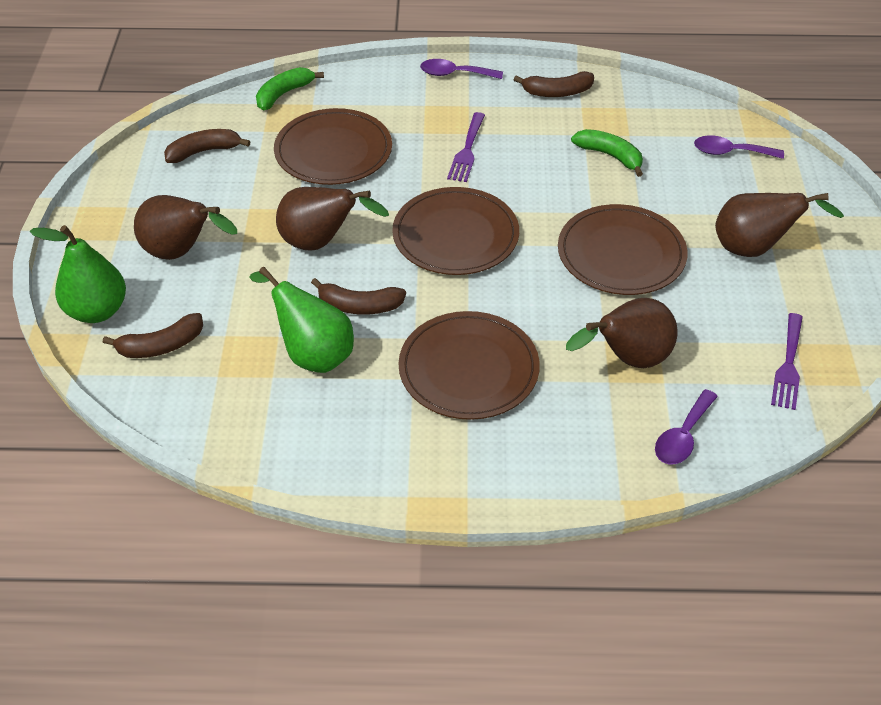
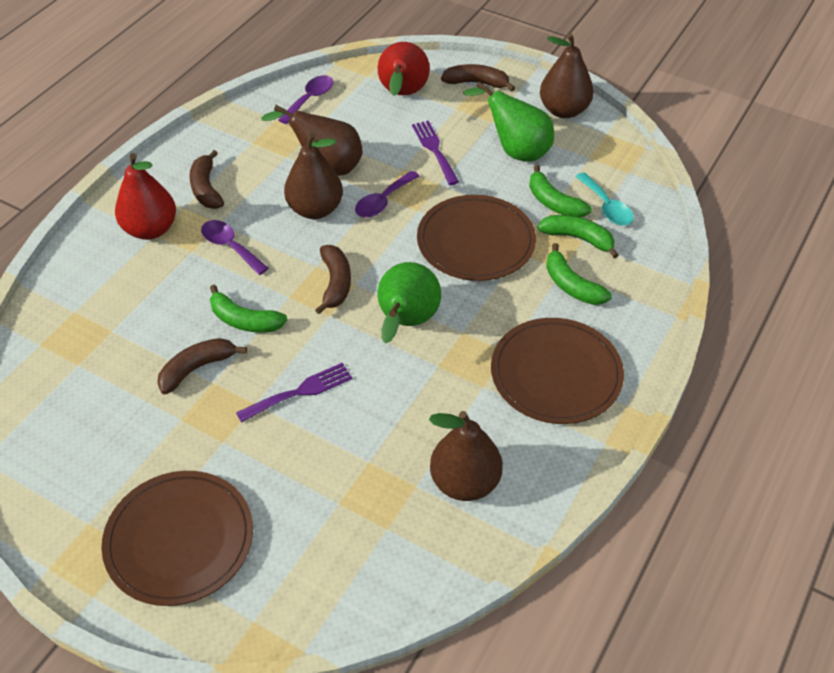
brown plate: [274,108,392,185] [392,187,519,275] [398,311,540,420] [558,204,688,295] = 4 -> [101,471,253,606] [417,195,536,281] [491,318,624,424] = 3
green banana: [256,67,324,110] [571,129,643,177] = 2 -> [210,285,287,333] [529,165,592,218] [537,215,619,258] [546,243,612,305] = 4
red pear: none = 0 -> [115,153,176,240] [377,42,430,96] = 2
turquoise spoon: none = 0 -> [575,172,634,226] = 1

